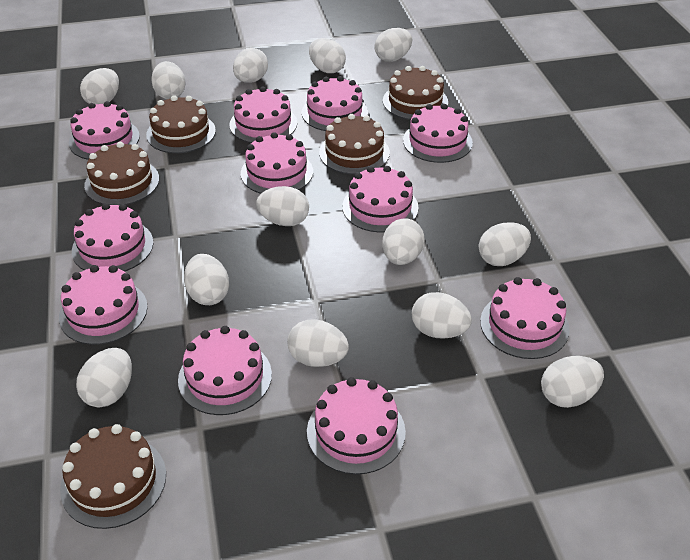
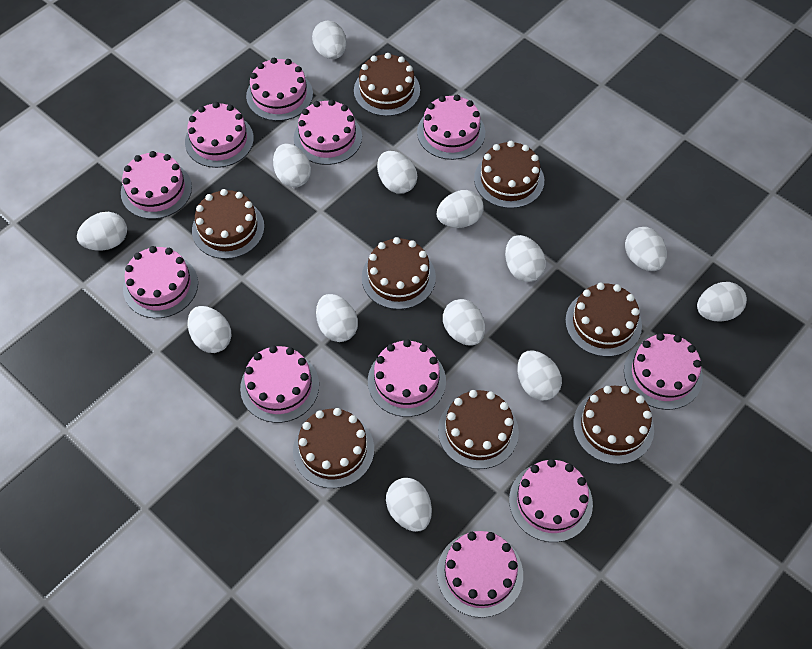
brown cake: [60,424,166,529] [84,142,159,205] [146,95,216,153] [319,114,390,174] [383,66,448,120] = 5 -> [192,189,264,259] [293,408,374,488] [354,53,420,116] [362,237,436,310] [438,390,519,469] [474,141,544,208] [565,283,642,357] [573,386,654,464] = 8

